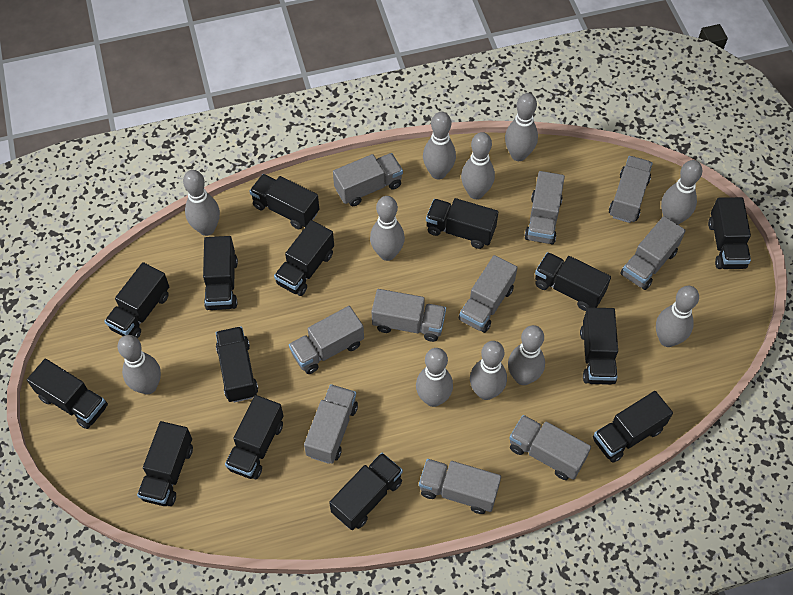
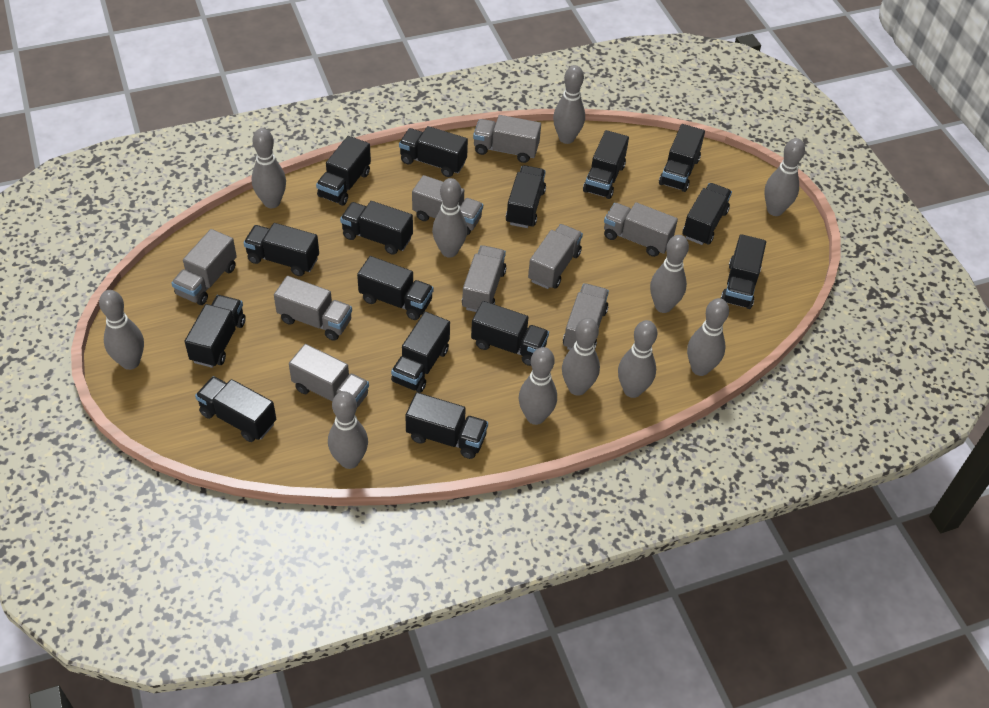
black truck: [27,359,108,429] [105,262,169,338] [137,421,193,506] [203,236,238,310] [216,326,258,403] [225,395,283,480] [249,174,319,230] [274,220,334,296] [329,453,403,530] [426,198,498,249] [535,252,611,311] [580,308,618,385] [593,391,673,463] [708,197,751,269] = 14 -> [185,295,246,368] [195,376,276,442] [244,223,319,276] [316,136,371,206] [340,201,413,255] [357,256,434,320] [391,312,450,393] [399,126,468,177] [405,392,488,459] [471,301,549,366] [506,165,546,228] [583,130,629,199] [659,124,705,192] [682,183,732,245] [721,234,766,309] = 15
grey truck: [289,306,364,374] [304,384,358,464] [333,153,403,206] [372,289,446,342] [419,459,501,514] [459,255,518,333] [509,415,591,480] [524,171,565,244] [609,156,653,223] [620,216,686,290] = 10 -> [171,229,237,305] [274,276,352,341] [289,344,369,408] [412,175,483,235] [462,245,506,312] [473,115,541,163] [528,224,583,289] [563,284,609,350] [604,202,678,257] = 9

